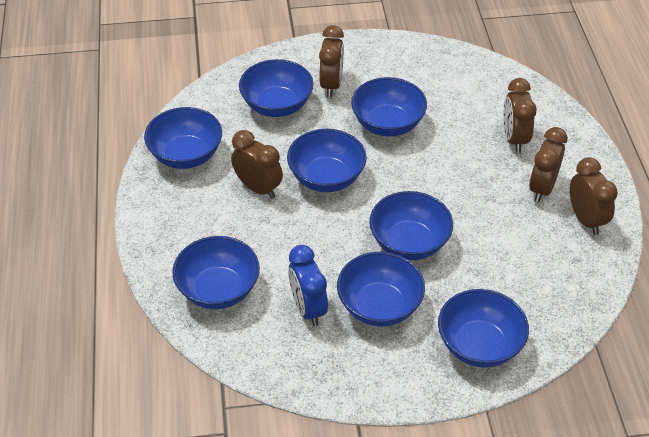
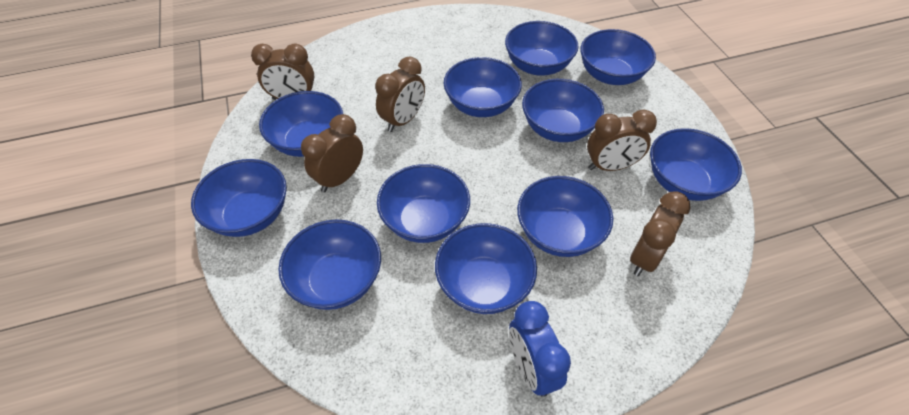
blue bowl: [144,107,222,169] [172,236,260,309] [239,59,314,117] [287,129,367,192] [337,252,425,327] [351,77,427,137] [369,191,453,260] [438,289,529,367] = 8 -> [191,159,287,237] [259,91,343,157] [278,220,381,310] [377,164,470,243] [435,223,537,314] [444,57,522,117] [505,21,579,76] [517,176,613,257] [522,79,604,142] [580,29,656,85] [650,128,742,201] = 11

